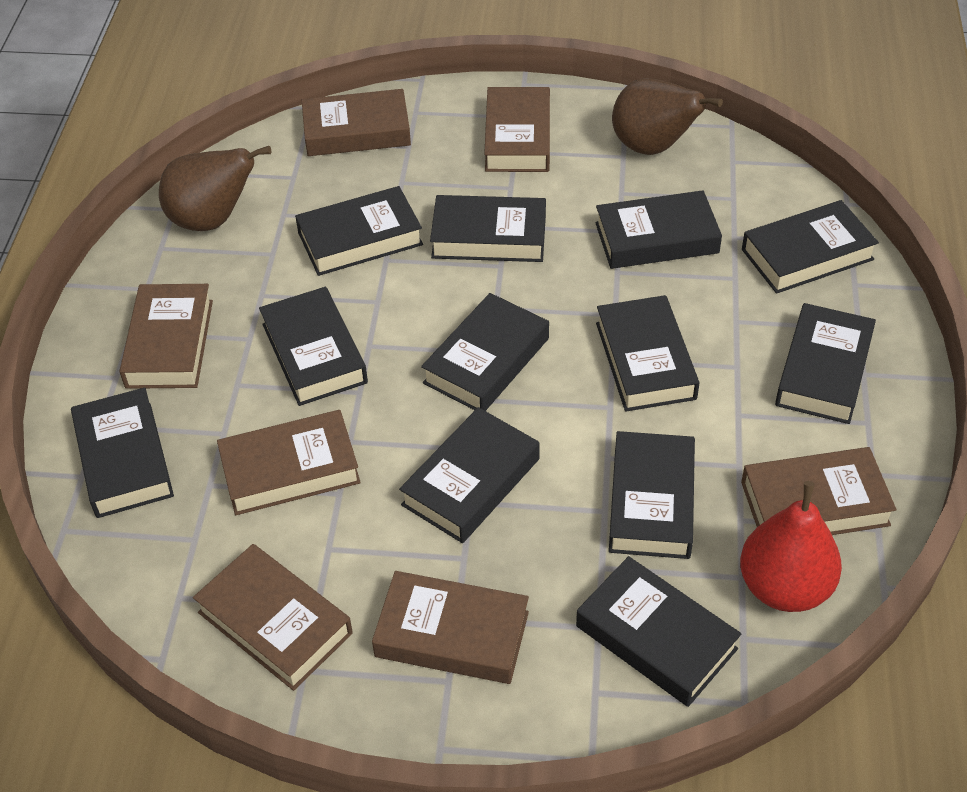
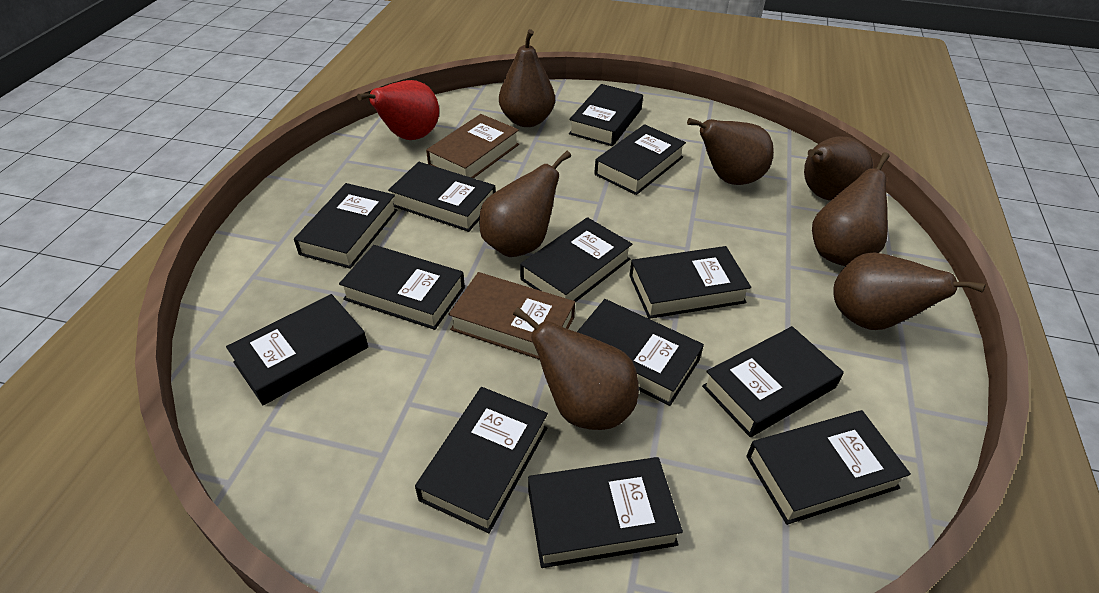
black book: [71,387,174,518] [259,287,368,406] [295,186,423,276] [399,407,540,543] [421,293,549,411] [430,195,546,262] [576,556,741,707] [595,190,722,269] [596,295,699,411] [609,431,695,559] [742,200,879,294] [775,303,876,424] = 12 -> [226,294,368,405] [294,183,397,269] [339,245,465,330] [388,162,496,232] [415,387,548,533] [520,217,632,302] [528,457,683,568] [569,84,643,146] [577,299,704,406] [594,124,686,195] [629,246,751,319] [702,326,844,437] [746,410,911,525] = 13
brown book: [120,284,213,389] [193,544,353,691] [217,410,361,515] [302,89,411,156] [372,571,529,684] [484,87,550,172] [741,447,896,535] = 7 -> [426,114,519,178] [448,272,575,360] = 2
brown pear: [159,146,271,231] [612,78,723,155] = 2 -> [479,151,571,257] [499,29,555,127] [513,307,639,430] [687,118,774,185] [804,137,873,201] [812,152,890,266] [833,252,986,330] = 7

